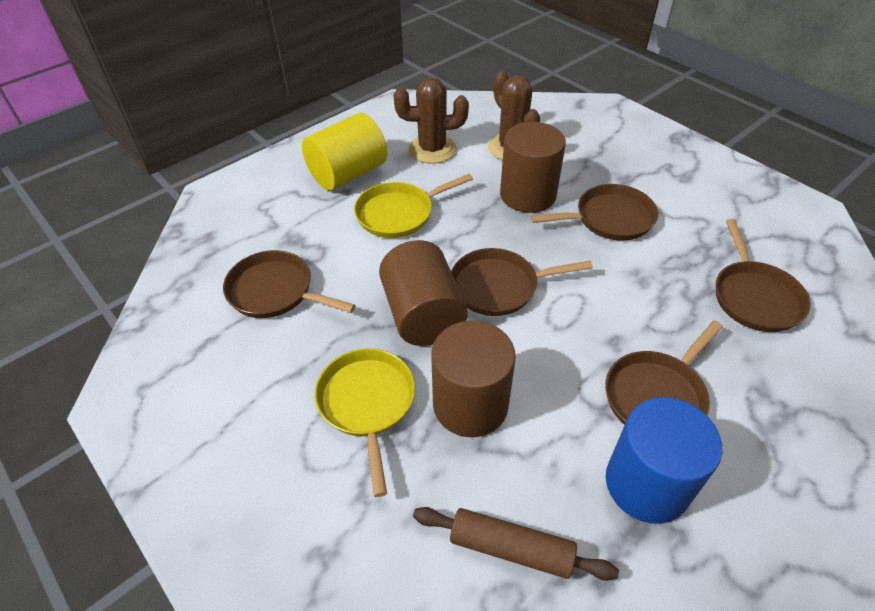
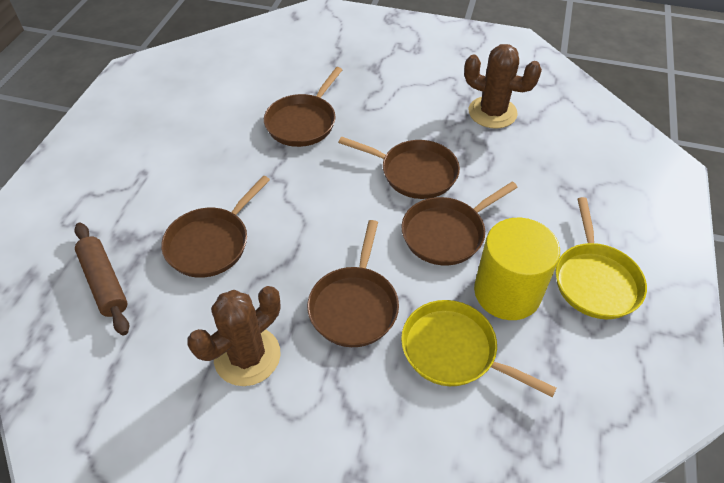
blue cylinder: [606,397,723,524] = 1 -> none = 0
brown cylinder: [379,240,468,346] [431,321,516,437] [500,122,566,213] = 3 -> none = 0

